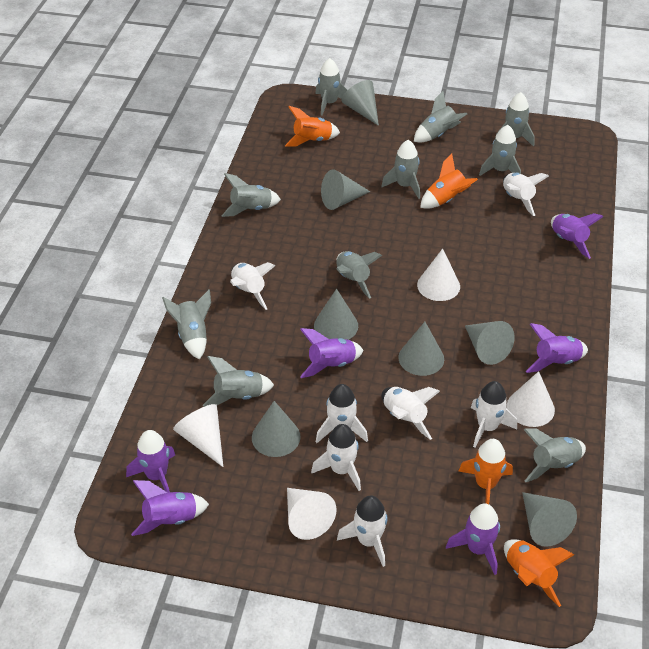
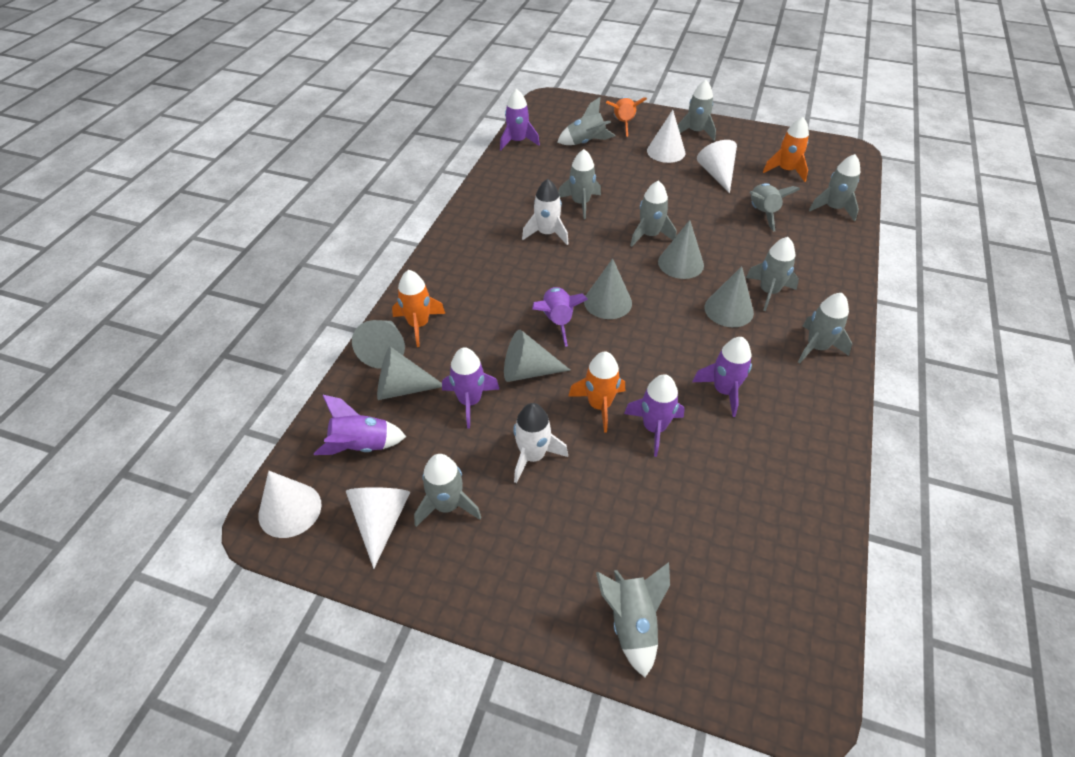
grey cone: [252,401,301,457] [314,289,358,340] [321,169,370,210] [341,80,379,126] [398,322,444,376] [465,321,515,365] [522,492,577,547] = 7 -> [352,320,405,369] [377,346,442,400] [504,330,570,382] [584,258,632,319] [658,220,704,279] [704,266,754,327] = 6
white rocket: [230,262,275,310] [311,424,361,491] [316,384,368,443] [337,495,388,567] [382,387,440,440] [471,381,517,448] [503,173,549,216] = 7 -> [513,403,568,483] [522,179,569,245] = 2

